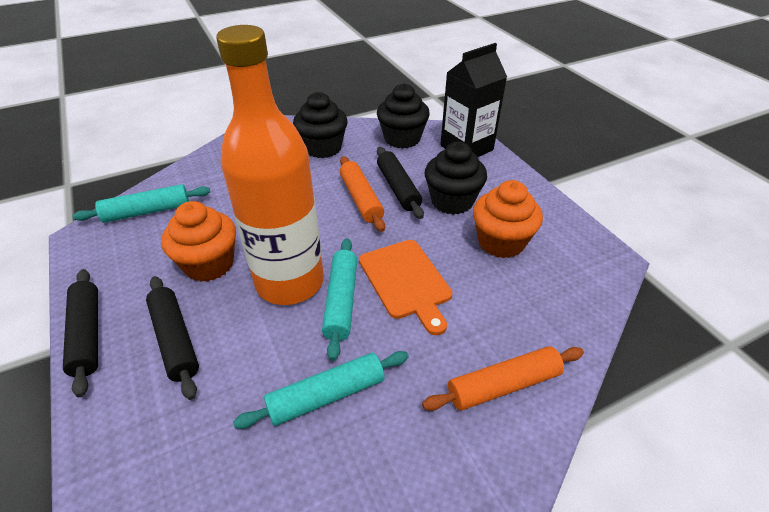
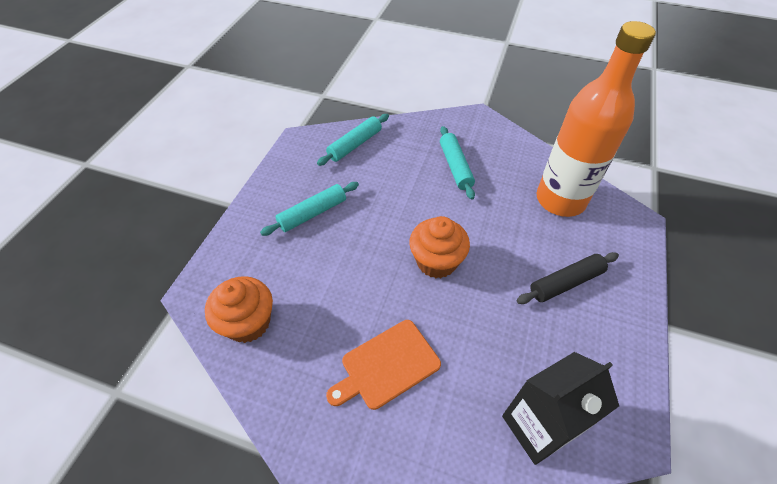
black cupcake: [293,92,348,158] [377,83,430,149] [425,142,487,215] = 3 -> none = 0
black rolling pin: [63,269,98,397] [146,276,199,400] [377,147,424,219] = 3 -> [517,252,619,304] = 1
orange rolling pin: [340,156,385,232] [422,346,584,411] = 2 -> none = 0

